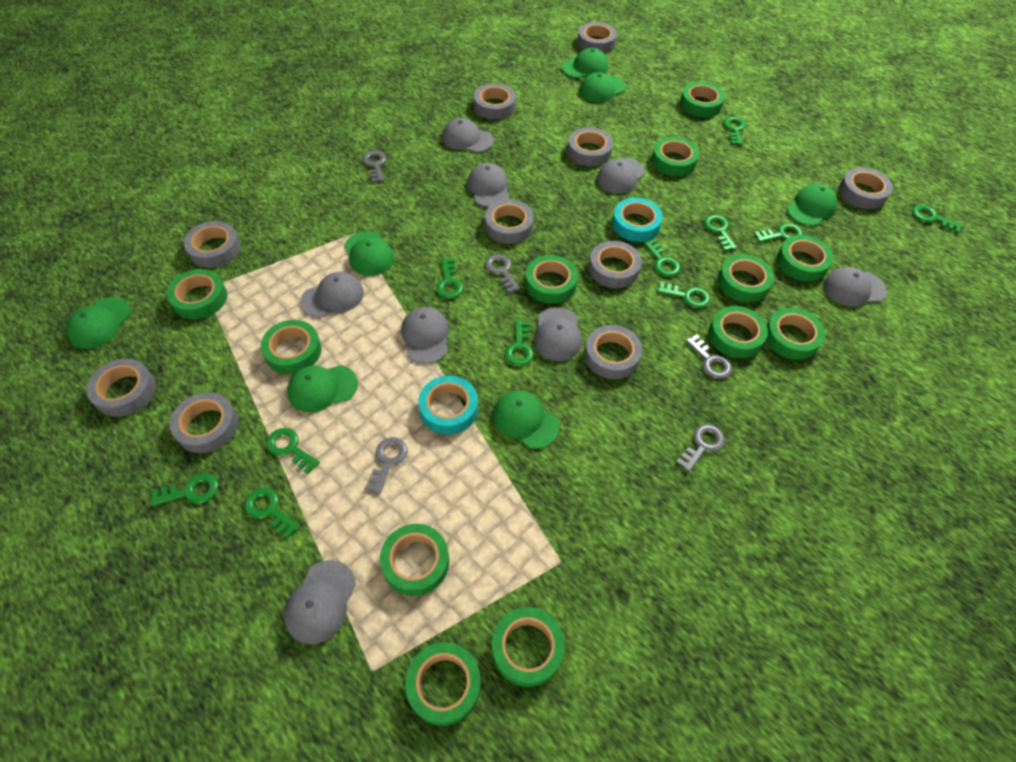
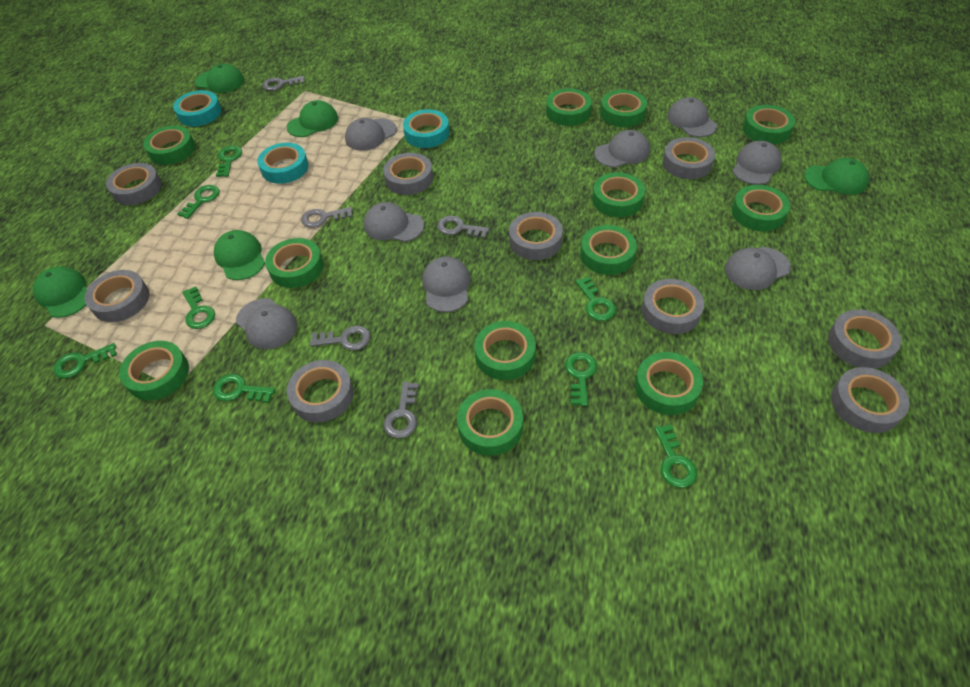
green cap: [66,297,131,349] [287,365,358,413] [344,231,394,276] [493,391,559,449] [562,48,608,78] [579,72,626,102] [787,184,838,226] = 7 -> [33,267,87,318] [195,64,244,93] [214,230,265,280] [287,100,338,137] [804,158,869,195] = 5
green key: [150,473,218,506] [245,488,300,539] [266,428,320,474] [436,258,463,299] [505,320,534,366] [644,239,680,277] [657,281,710,308] [704,214,737,251] [723,116,746,145] [754,223,803,242] [912,205,963,233] = 11 -> [54,343,117,378] [178,185,220,219] [182,286,215,329] [213,374,275,403] [216,146,242,177] [565,352,597,406] [575,276,616,321] [654,424,697,488] = 8
grey tape: [86,359,156,417] [170,392,238,453] [184,221,241,268] [474,83,516,120] [485,199,534,244] [567,127,613,167] [577,22,617,53] [584,325,642,379] [589,241,642,288] [839,167,893,209] = 10 -> [84,270,149,322] [106,163,162,205] [287,360,354,422] [383,153,433,195] [509,212,563,260] [642,279,704,334] [663,137,715,179] [828,309,901,369] [831,367,910,433] = 9
turquoise tape: [418,375,478,434] [612,198,663,242] = 2 -> [173,90,222,127] [257,143,308,184] [403,109,450,148] = 3

